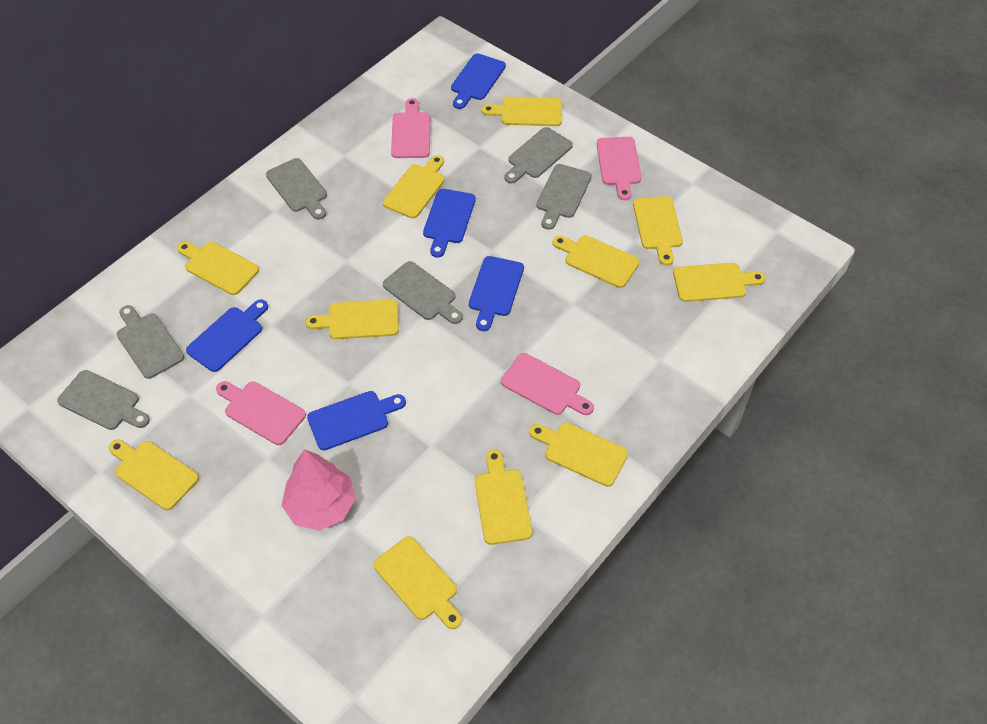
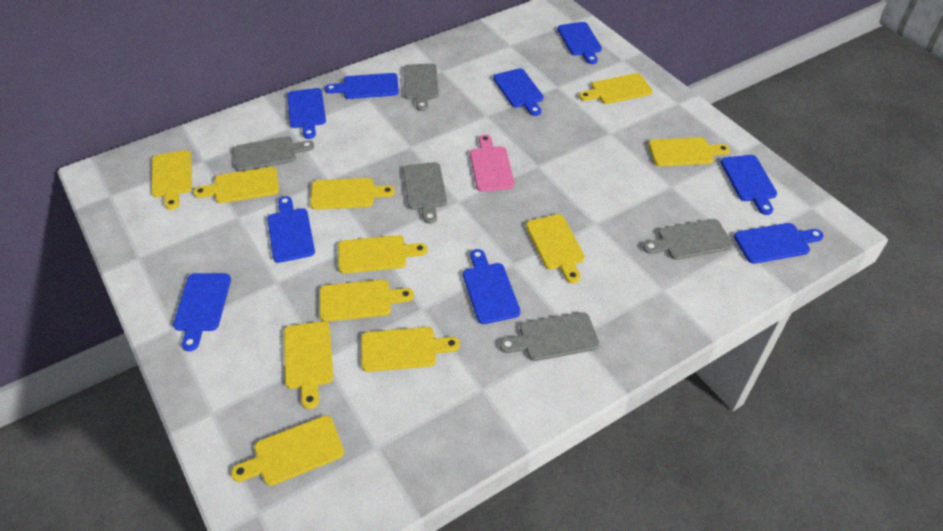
blue cutting board: [186,300,268,372] [307,391,406,450] [423,189,476,258] [451,53,506,109] [469,256,524,331] = 5 -> [173,273,231,351] [267,196,315,263] [287,88,326,139] [325,73,399,99] [463,249,520,324] [493,68,544,116] [557,22,602,64] [720,155,777,215] [734,223,824,264] = 9
grey cutting board: [57,370,150,430] [117,305,184,379] [266,158,327,220] [383,261,463,324] [504,127,573,183] [536,164,592,230] = 6 -> [233,136,314,172] [403,162,447,224] [404,64,439,111] [500,312,599,361] [643,219,733,260] = 5
pink cutting board: [216,381,306,445] [391,98,430,158] [501,353,594,415] [597,137,642,200] = 4 -> [470,134,515,192] = 1
pink tree: [282,449,356,531] = 1 -> none = 0

